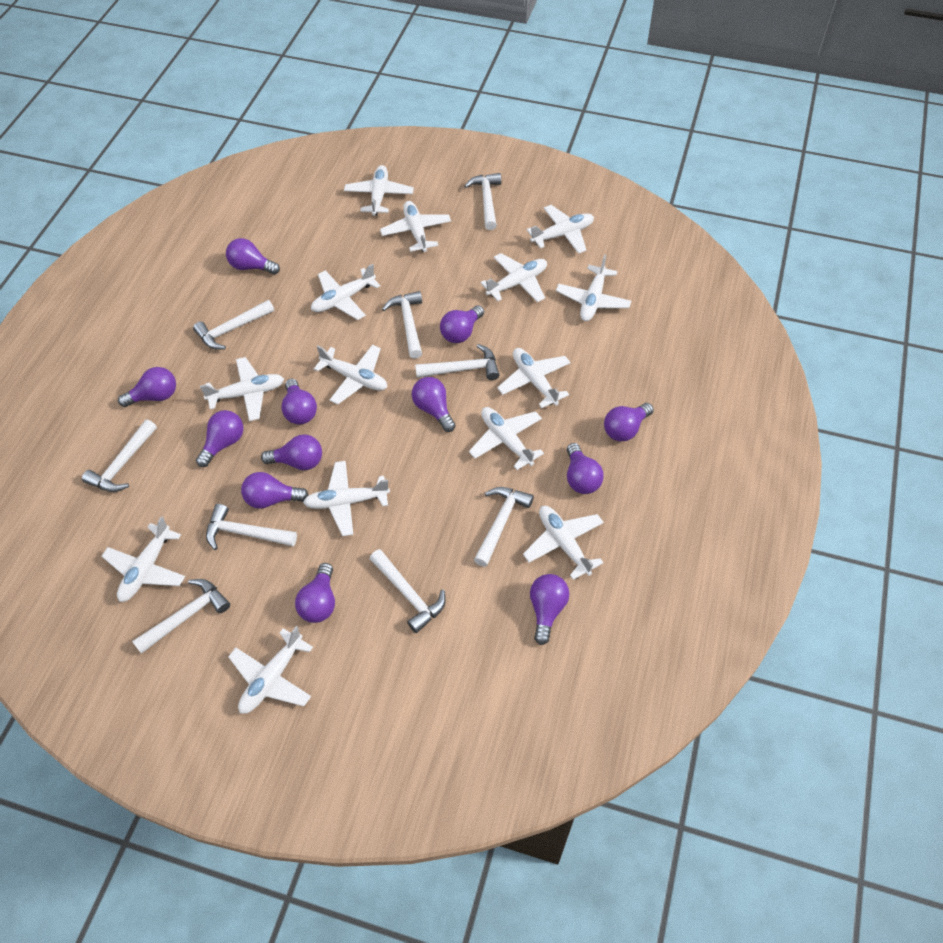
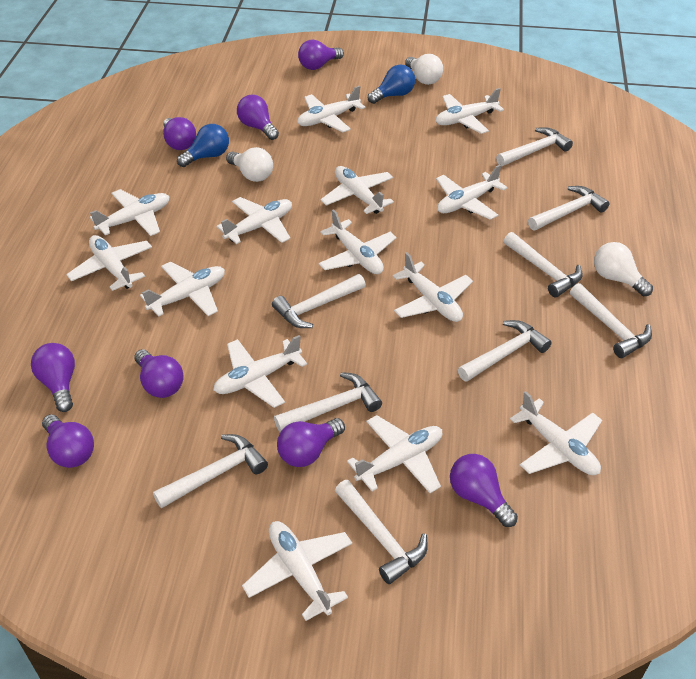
blue light bulb: none = 0 -> [177,124,229,167] [368,65,415,104] = 2
purple light bulb: [118,367,176,407] [196,410,243,467] [226,238,280,275] [241,472,308,509] [261,434,322,470] [281,379,317,424] [295,563,335,623] [412,377,456,432] [440,305,484,343] [530,574,569,645] [567,443,604,494] [604,403,654,442] = 12 -> [31,343,75,412] [42,414,94,468] [134,349,184,398] [163,117,196,150] [237,95,279,140] [277,418,345,467] [298,40,344,70] [450,454,518,527] = 8
white light bulb: none = 0 -> [226,147,273,182] [405,54,443,85] [594,242,653,297] = 3

